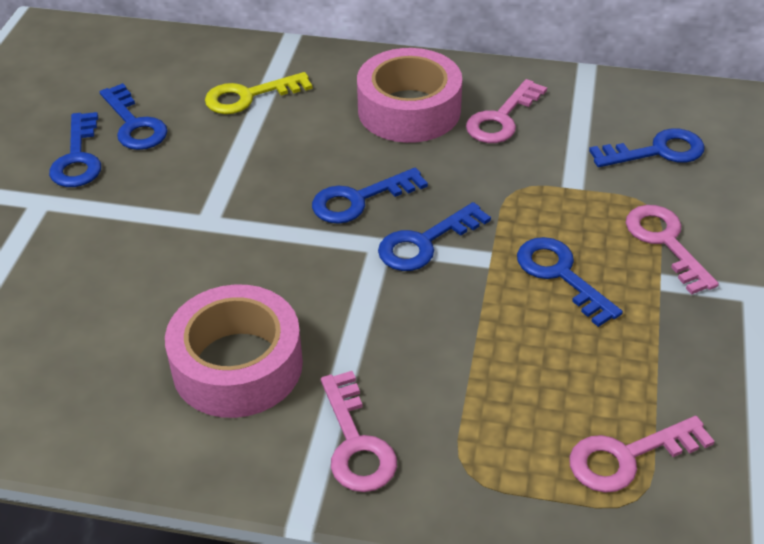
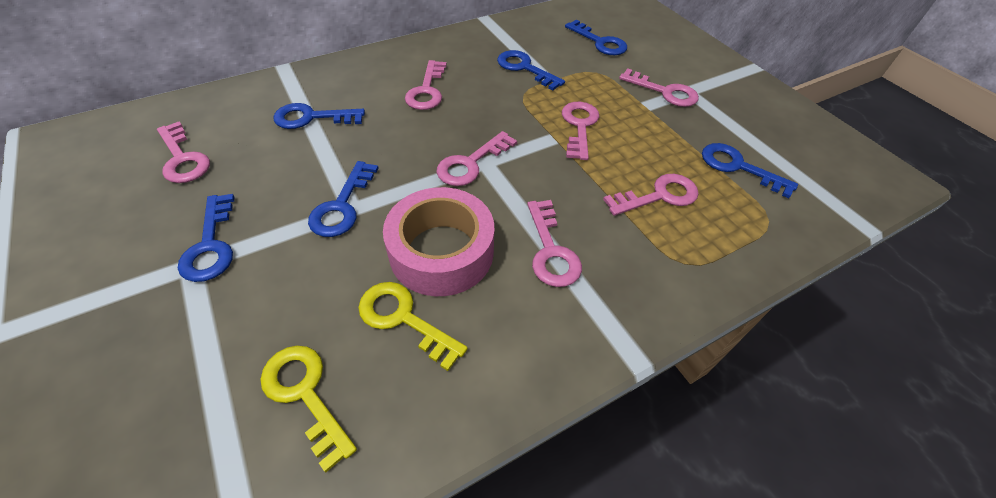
pink key: [321,371,397,492] [466,79,547,143] [569,416,715,493] [626,205,719,295] = 4 -> [157,121,210,183] [405,60,447,110] [436,131,517,186] [527,200,582,287] [562,102,599,160] [603,174,699,216] [619,68,699,107] = 7
pink tape: [165,284,303,418] [357,48,462,143] = 2 -> [383,187,494,296] = 1
yellow key: [205,72,313,114] = 1 -> [260,346,357,473] [358,282,468,371] = 2

